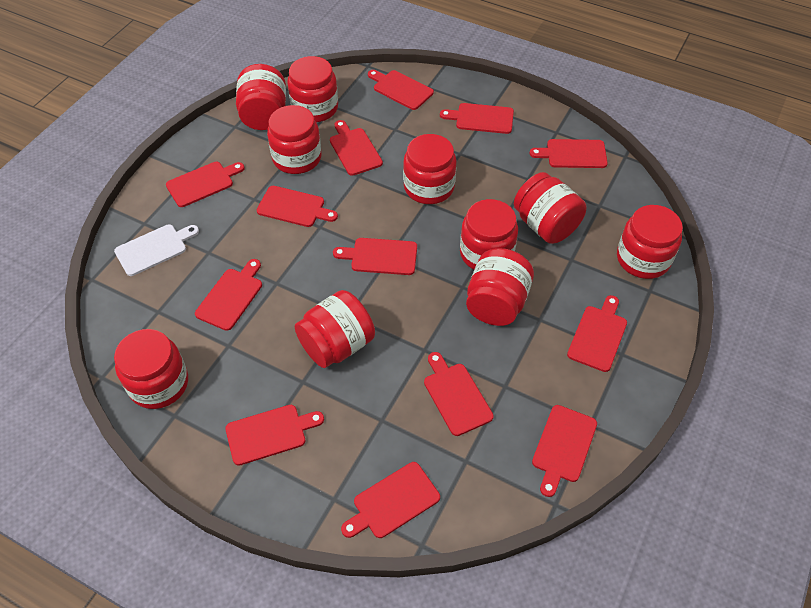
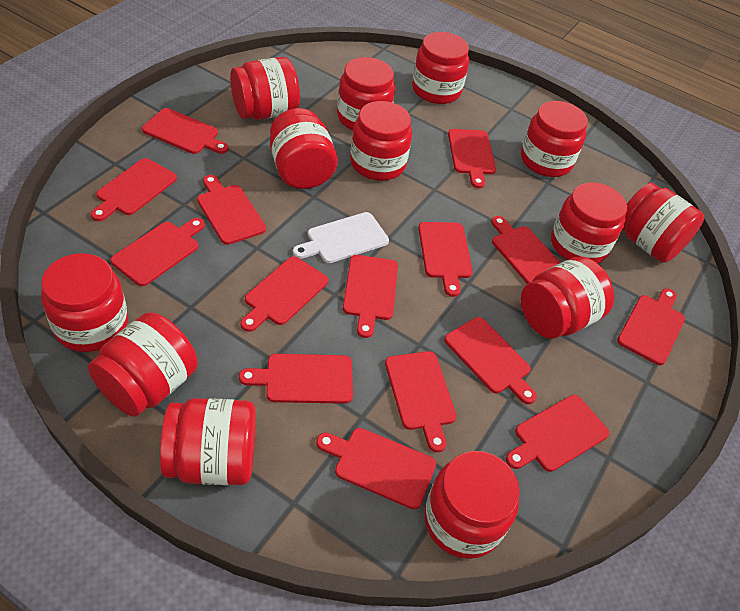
red cutting board: [166,162,245,207] [195,259,262,331] [225,405,324,466] [257,186,338,227] [330,120,383,176] [333,238,417,275] [341,462,440,538] [368,70,434,110] [424,352,494,436] [440,103,514,134] [529,139,608,168] [532,405,597,497] [567,295,627,372] = 13 -> [91,158,177,221] [110,218,205,286] [142,108,228,154] [197,175,266,245] [239,354,353,404] [241,256,328,332] [316,428,436,509] [343,255,398,338] [385,351,456,452] [418,222,473,297] [444,317,537,404] [448,129,496,188] [491,216,560,284] [506,395,609,472] [617,288,685,365] = 15
red jar: [114,329,188,409] [236,64,286,130] [267,105,321,174] [287,56,338,122] [295,290,375,368] [403,134,456,204] [460,199,518,269] [466,248,534,326] [514,172,586,244] [617,205,683,279] = 10 -> [41,253,128,352] [88,312,198,417] [160,398,256,485] [230,57,300,120] [270,108,338,189] [337,57,395,130] [350,101,412,181] [412,32,469,104] [424,451,520,559] [521,101,588,177] [521,256,614,339] [551,182,627,263] [623,183,704,263] = 13

